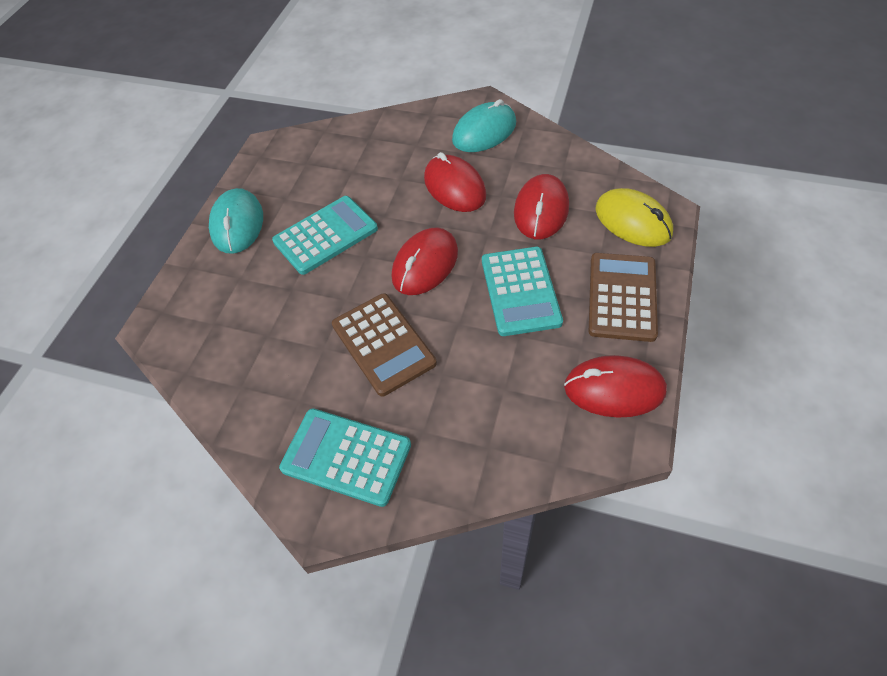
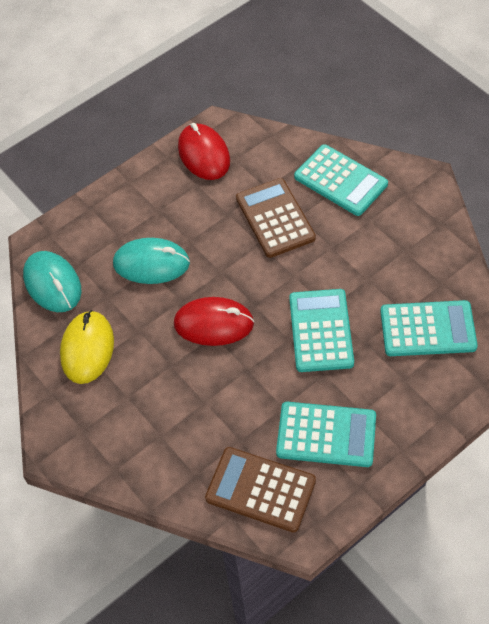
red mouse: [391,227,458,295] [424,152,486,212] [514,174,569,239] [564,355,667,418] = 4 -> [174,297,254,346] [178,123,230,180] = 2
turquoise calculator: [272,196,378,275] [279,408,411,507] [482,247,563,336] = 3 -> [276,402,376,467] [289,289,354,372] [294,144,388,216] [380,300,478,356] = 4

